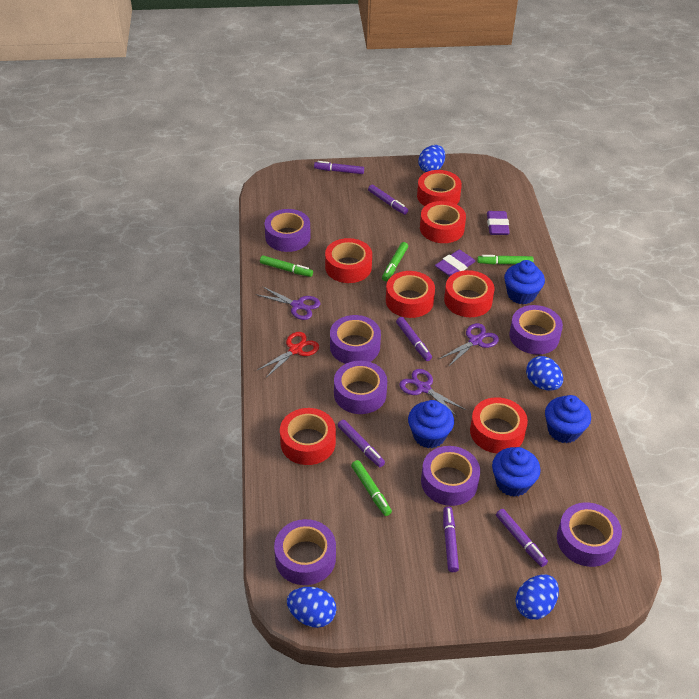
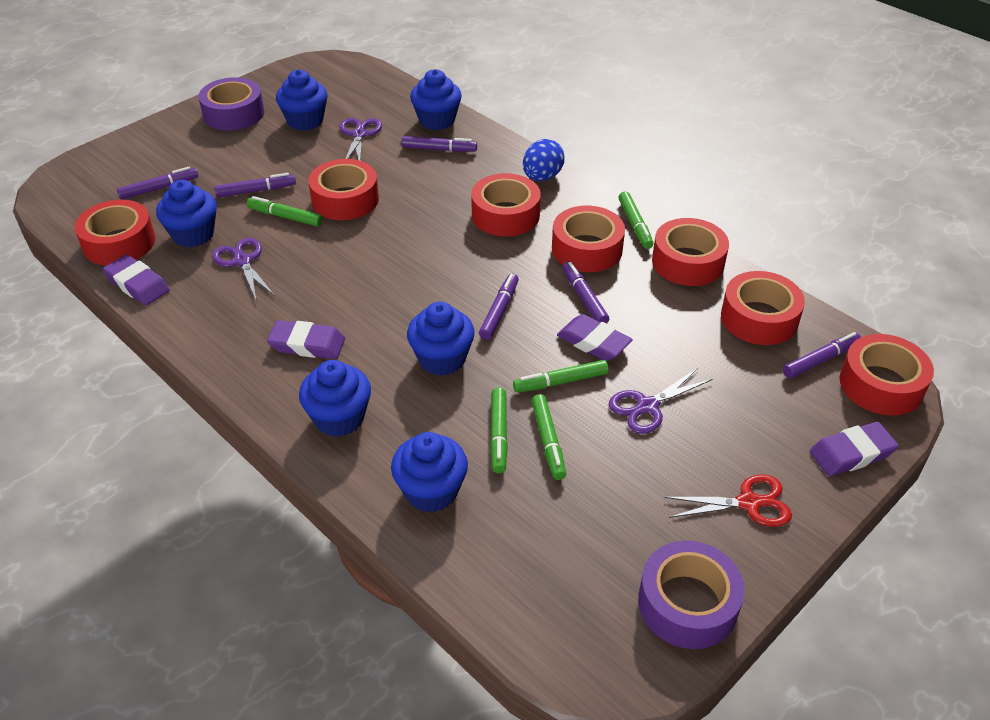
blue cupcake: [408,400,454,448] [492,447,541,497] [504,260,545,305] [545,395,591,443] = 4 -> [156,180,217,247] [276,70,328,131] [299,360,371,437] [391,432,468,512] [407,302,475,376] [410,69,462,130] = 6
blue egg: [287,587,336,628] [418,145,445,172] [515,575,559,620] [526,356,563,391] = 4 -> [523,139,565,181] = 1
green marker: [260,255,313,277] [351,460,392,516] [382,242,408,281] [477,255,534,265] = 4 -> [247,196,323,227] [490,388,508,473] [513,360,608,393] [532,394,566,480] [618,191,654,249] = 5
purple eraser: [435,250,476,277] [487,211,510,235] = 2 -> [103,255,170,305] [267,320,345,359] [557,314,633,361] [810,422,899,476] = 4
purple tape: [265,209,311,252] [274,519,336,585] [330,315,381,364] [334,361,387,414] [421,446,480,506] [509,305,563,354] [557,502,622,567] = 7 -> [198,77,264,131] [638,540,745,649] = 2

